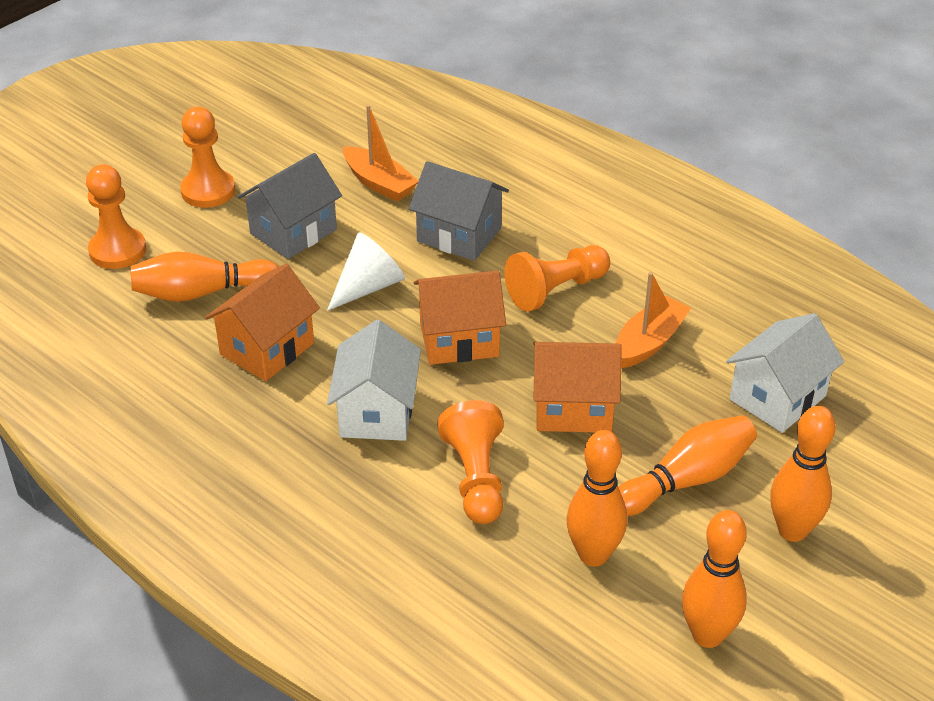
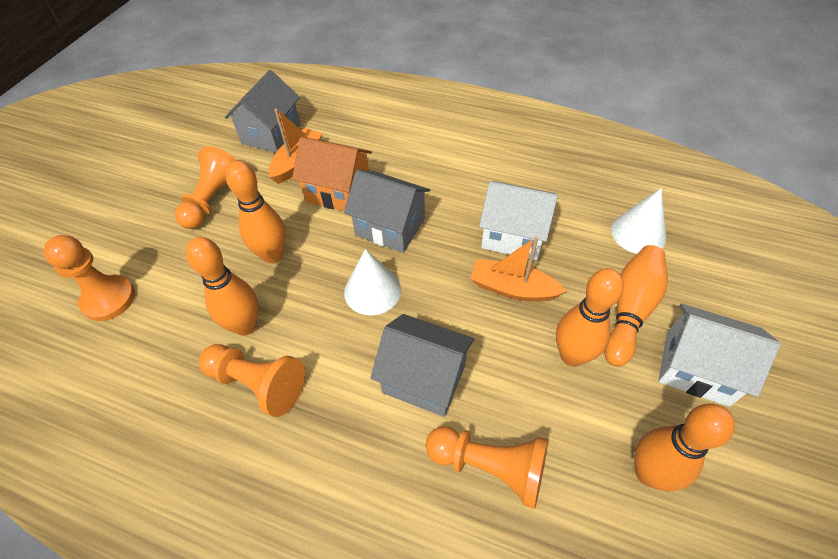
grey house: [238,153,342,259] [409,161,509,261] = 2 -> [225,70,300,153] [344,170,430,253] [371,314,474,417] = 3
orange house: [205,264,320,381] [414,271,506,365] [533,342,622,432] = 3 -> [292,137,372,211] = 1
white cone: [327,232,405,311] = 1 -> [344,249,401,316] [611,188,667,254] = 2

